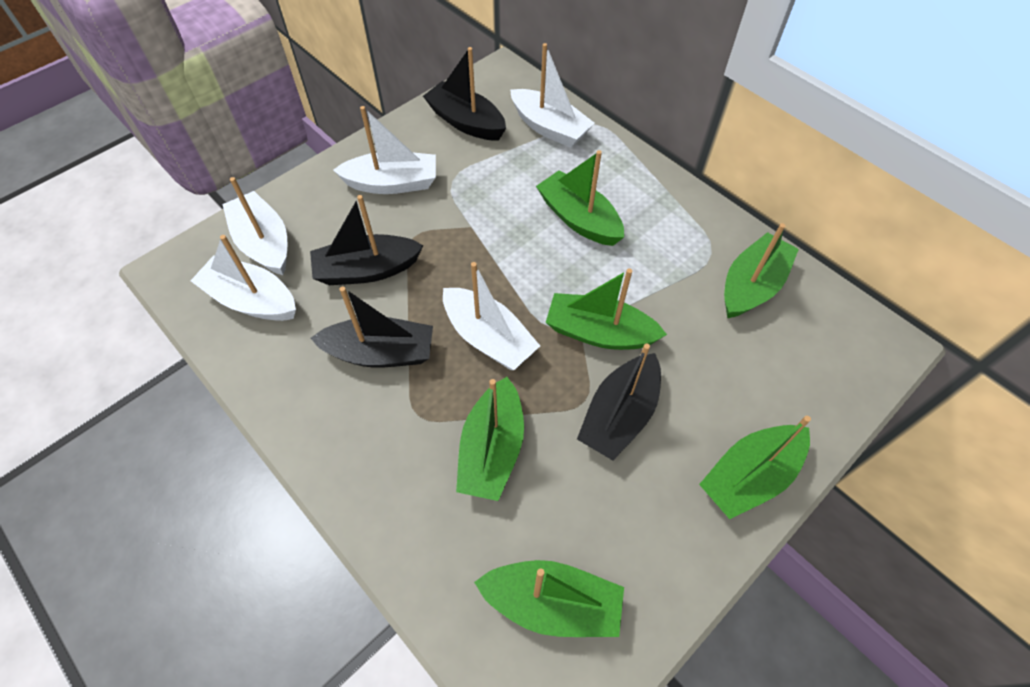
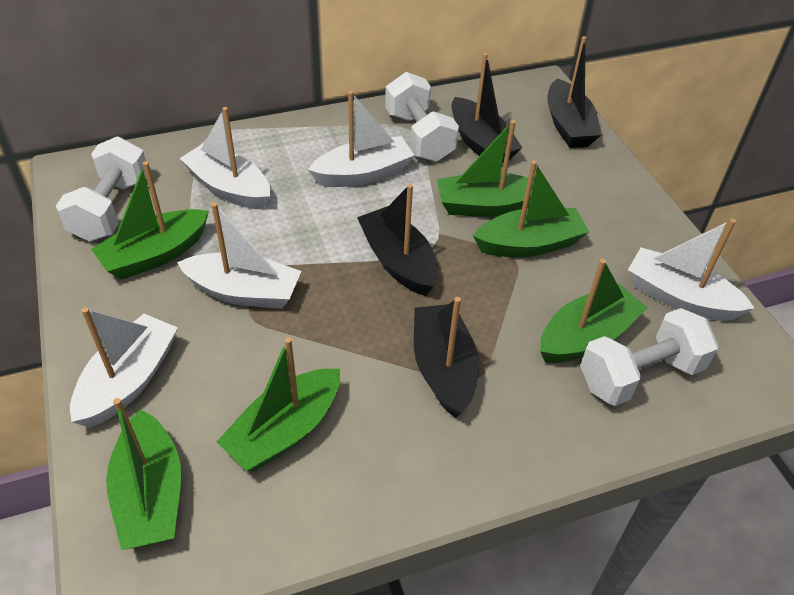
white dumbbell: none = 0 -> [56,136,146,241] [385,72,459,162] [580,308,718,406] = 3

